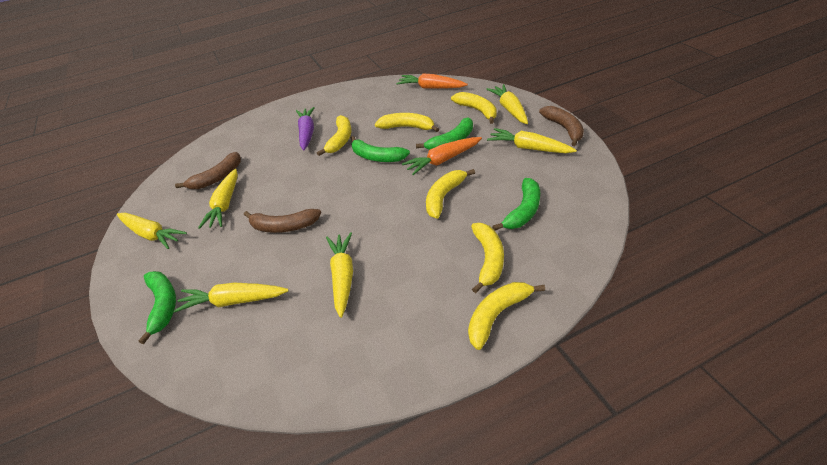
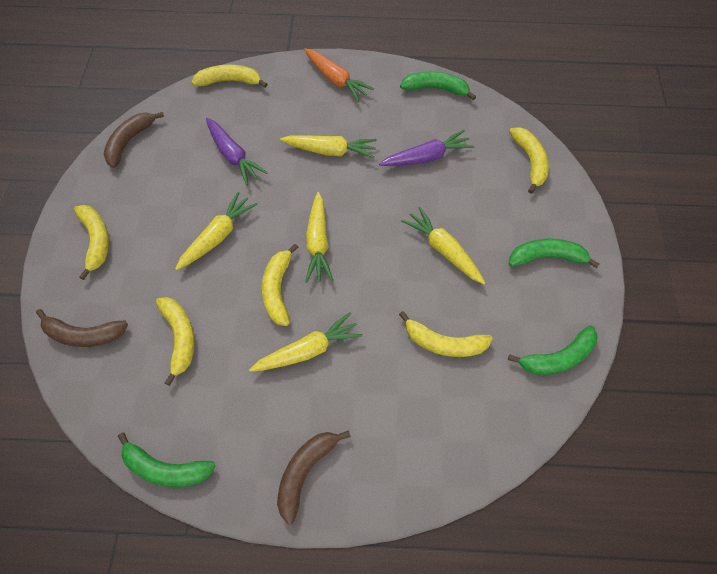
orange carrot: [396,73,468,89] [402,137,482,175] = 2 -> [304,48,374,102] = 1
purple carrot: [296,107,315,150] = 1 -> [206,118,268,185] [379,130,474,166] = 2
yellow carrot: [117,213,187,249] [174,283,289,313] [198,169,238,229] [326,232,353,318] [486,84,528,124] [487,128,577,153] = 6 -> [175,192,258,270] [249,312,363,372] [280,135,377,159] [305,192,333,283] [401,207,485,284] = 5

